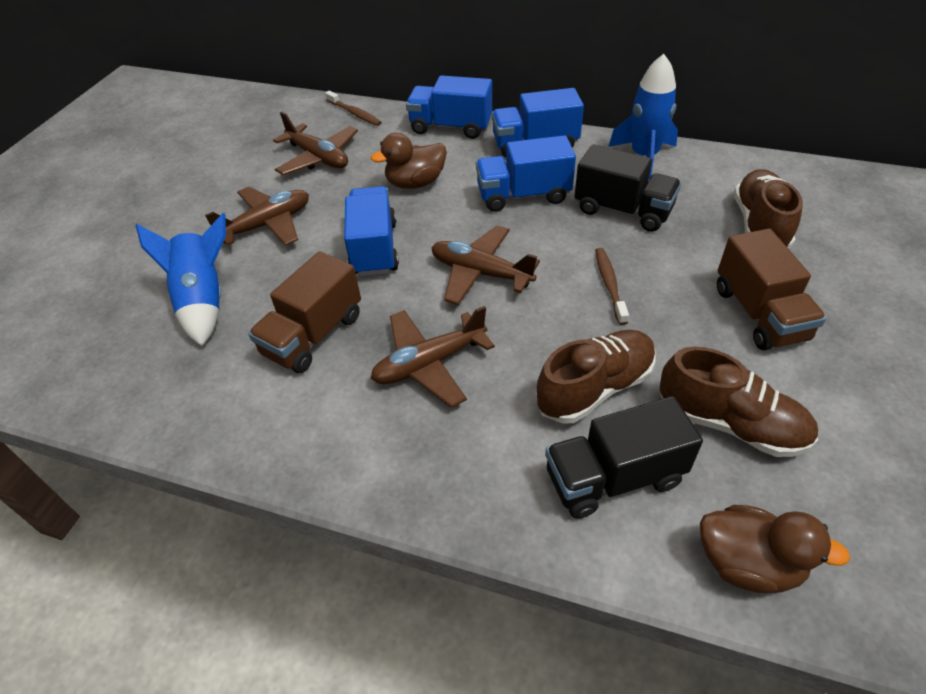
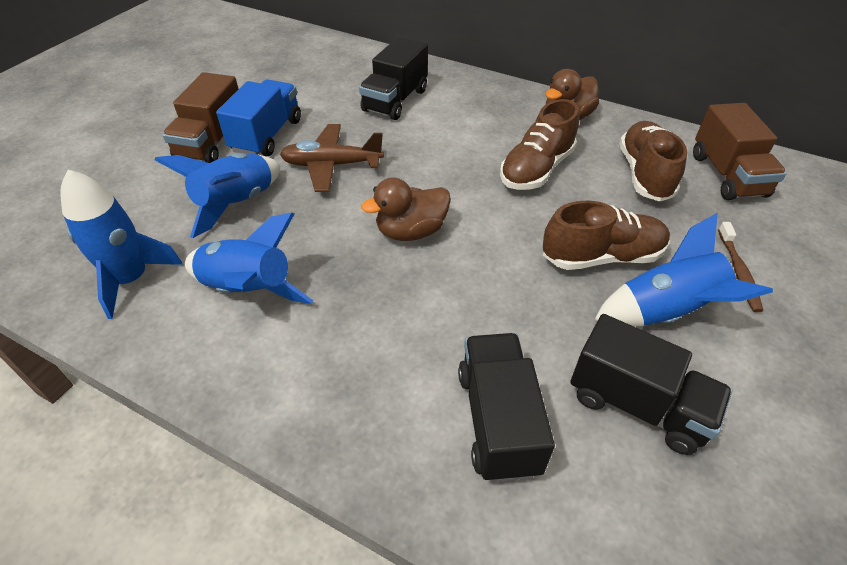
black truck: [545,396,703,519] [574,144,681,232] = 2 -> [359,36,428,120] [458,333,555,482] [570,314,732,455] = 3
blue rocket: [136,213,226,346] [608,54,678,179] = 2 -> [60,170,183,319] [155,153,280,238] [185,212,313,304] [594,213,773,326] = 4
blue truck: [344,186,399,276] [406,75,492,139] [476,135,576,212] [492,88,584,157] = 4 -> [216,79,301,156] = 1
brown plane: [205,187,309,246] [273,112,358,175] [371,306,495,407] [431,226,540,305] = 4 -> [280,124,384,192] = 1
brown toothbrush: [325,91,382,126] [595,248,629,325] = 2 -> [718,222,763,313] = 1

